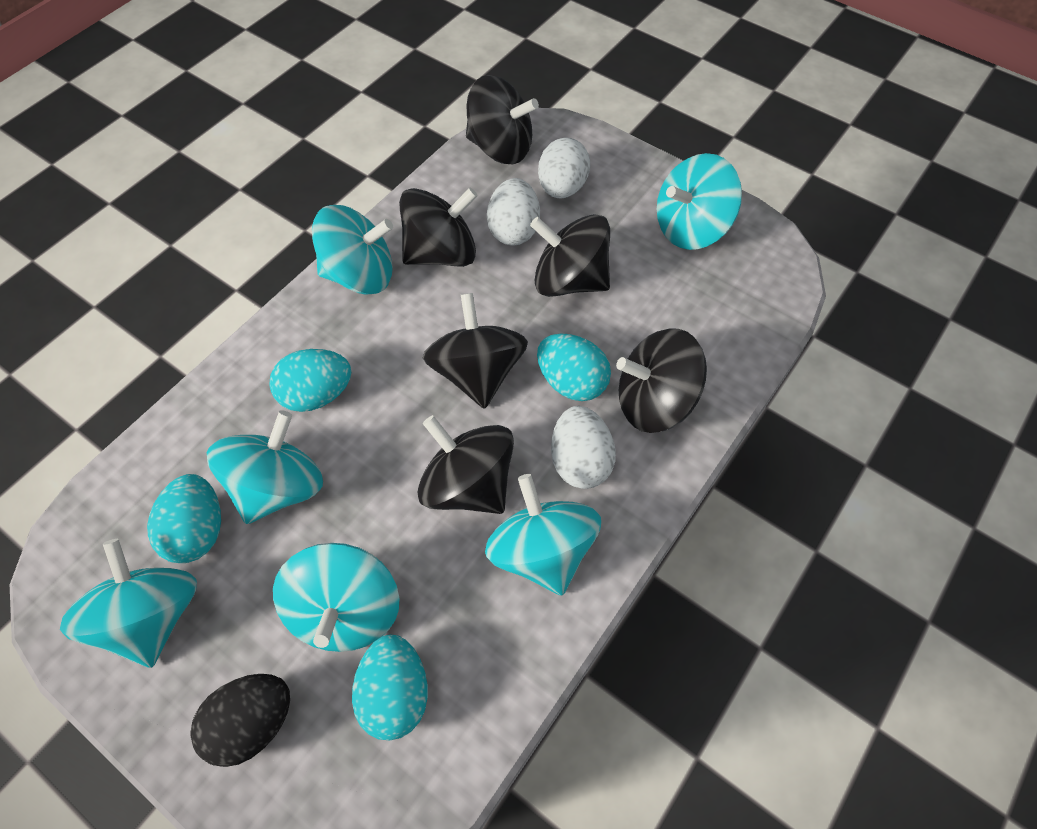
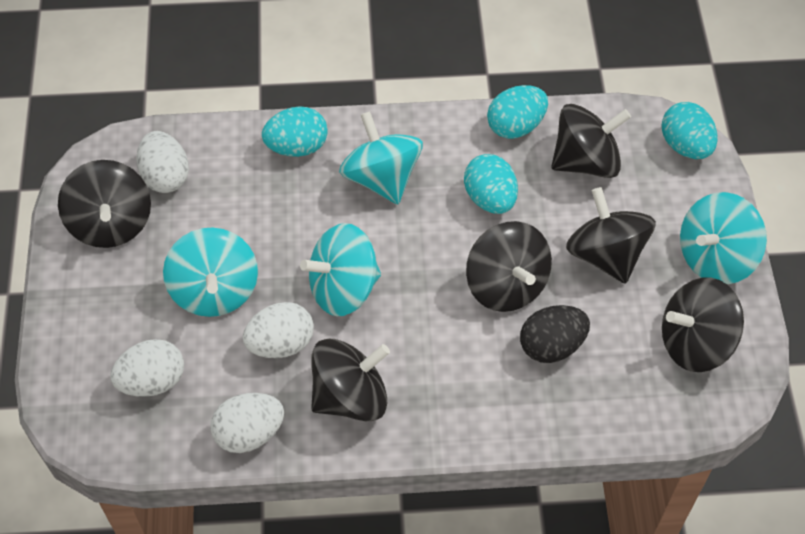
turquoise spinning top: [60,539,197,668] [207,410,323,524] [273,543,399,652] [312,205,393,295] [485,474,601,595] [657,153,742,250] = 6 -> [163,227,258,317] [300,223,381,316] [339,111,423,204] [680,192,767,284] = 4
white egg: [487,178,540,246] [538,138,590,198] [551,406,616,489] = 3 -> [110,339,184,397] [136,131,189,193] [210,393,284,453] [242,302,314,358] = 4

